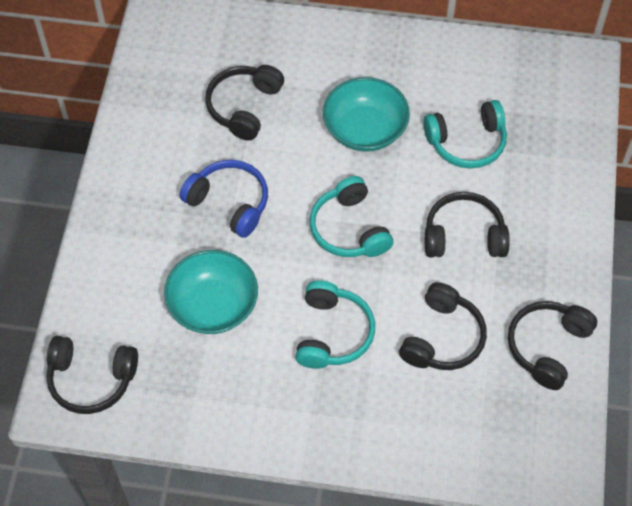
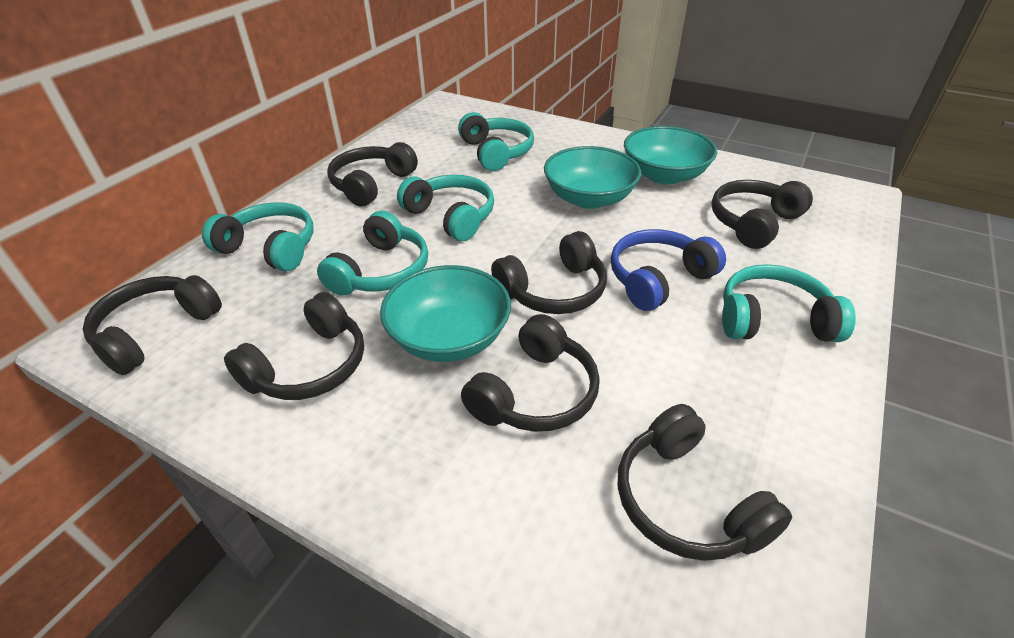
black headphones: [46,336,138,414] [205,65,284,141] [399,282,487,370] [425,192,510,258] [508,301,597,390] = 5 -> [83,275,222,375] [224,292,364,400] [327,142,418,207] [461,314,600,432] [491,231,607,314] [618,404,792,561] [711,180,813,249] = 7
turquoise bowl: [164,250,258,334] [323,77,410,152] = 2 -> [380,265,511,362] [544,146,641,209] [624,126,717,184] = 3
turquoise headphones: [295,281,375,369] [310,176,393,257] [423,100,507,168] = 3 -> [202,202,314,271] [317,211,428,295] [397,175,494,241] [458,112,534,171] [722,264,856,342] = 5

